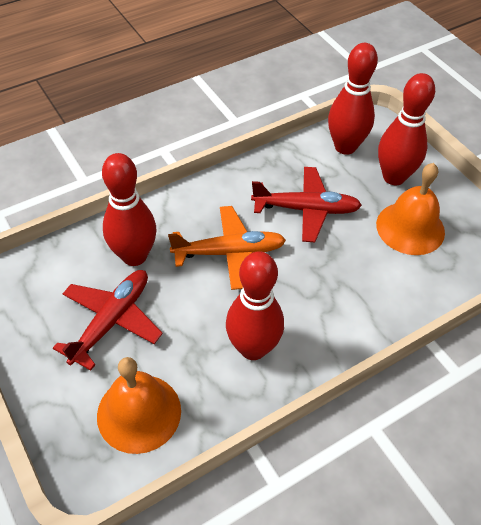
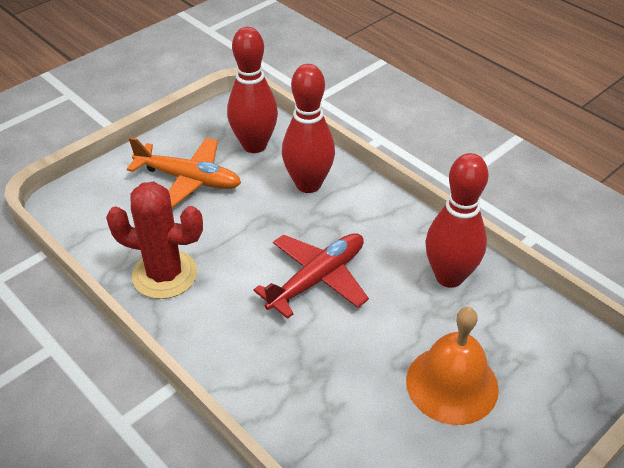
orange bell: [97,357,181,454] [376,163,445,255] = 2 -> [406,307,499,425] = 1
red bowling pin: [102,153,157,266] [226,251,284,360] [328,43,378,155] [378,73,435,185] = 4 -> [227,27,278,153] [282,64,335,193] [425,153,489,288] = 3
red cactus: none = 0 -> [106,182,203,299] = 1
red plane: [53,270,163,371] [251,167,362,242] = 2 -> [253,233,369,319] = 1

